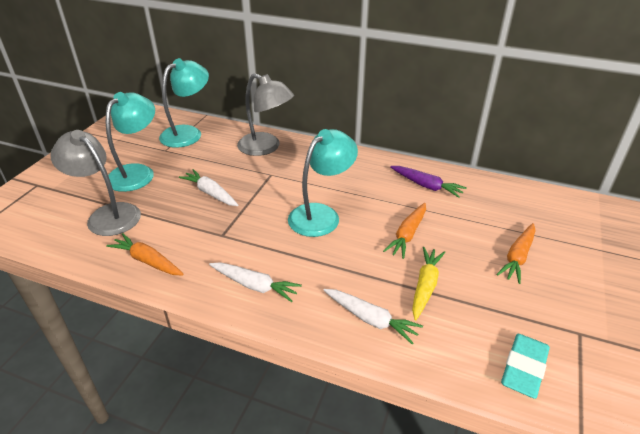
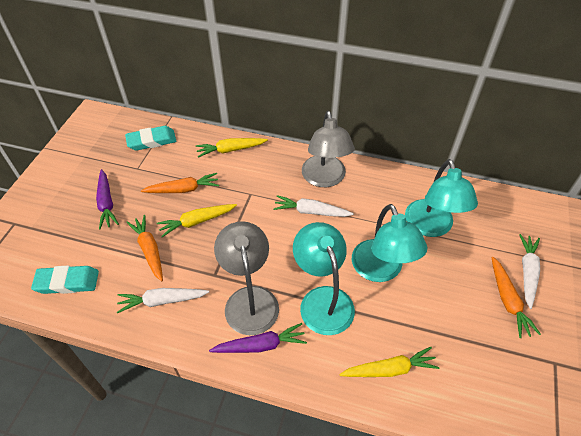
purple carrot: [390,166,467,198] = 1 -> [96,169,119,230] [209,323,307,353] = 2
turquoise eraser: [501,334,550,399] = 1 -> [31,266,99,294] [125,126,176,151] = 2
yellow carrot: [412,247,445,321] = 1 -> [157,204,237,237] [196,138,268,158] [339,347,440,377] = 3

